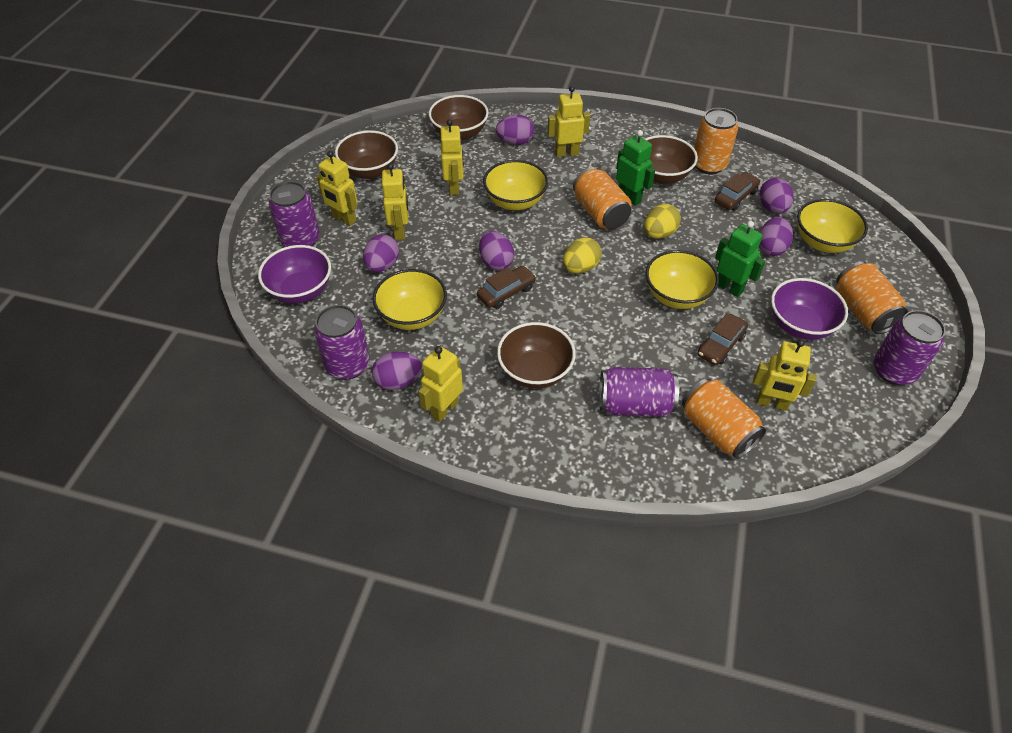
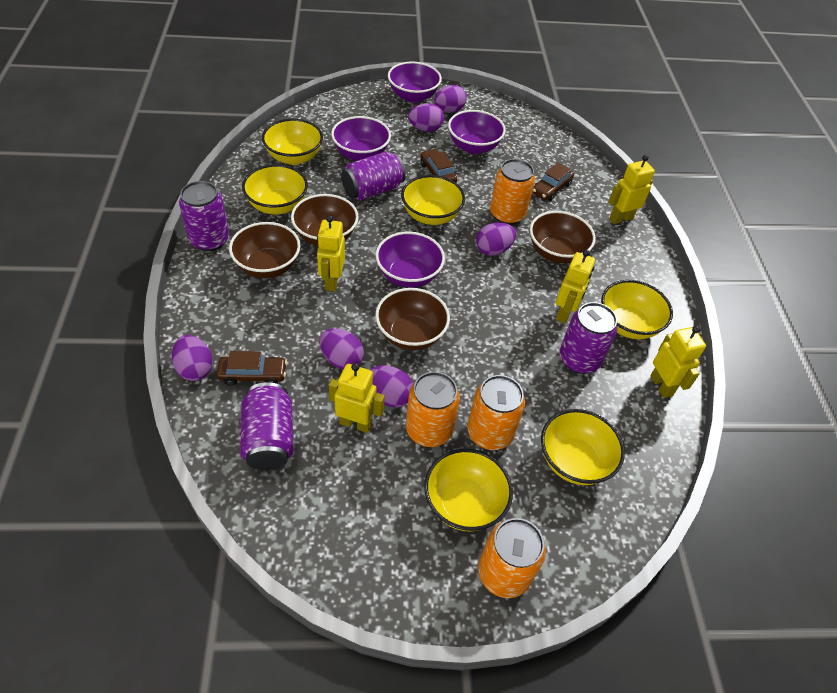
green robot: [616,130,655,206] [715,221,765,297] = 2 -> none = 0
purple bowl: [258,245,331,303] [771,278,848,340] = 2 -> [331,116,391,161] [375,232,445,288] [388,62,442,103] [448,110,506,154] = 4
yellow bowl: [373,269,447,330] [483,160,548,210] [646,250,719,309] [797,199,868,253] = 4 -> [242,164,308,215] [262,119,323,165] [401,175,465,225] [424,449,513,531] [541,409,625,485] [601,280,673,339] = 6
yellow egg: [563,237,602,274] [644,204,681,239] = 2 -> none = 0
yellow robot: [317,151,357,226] [382,163,408,240] [418,346,463,422] [440,119,464,195] [547,86,590,157] [753,339,817,411] = 6 -> [317,215,345,292] [329,363,385,433] [556,250,595,323] [609,155,655,224] [650,326,706,398] = 5

